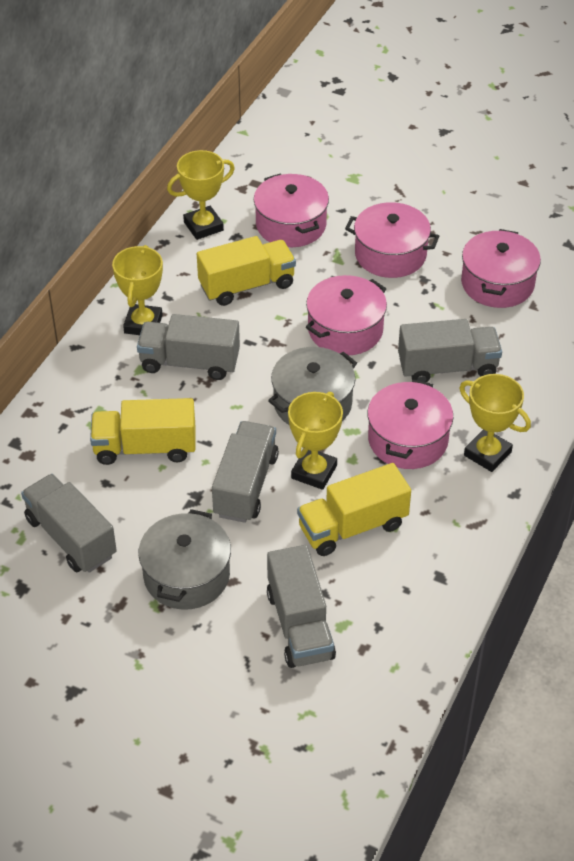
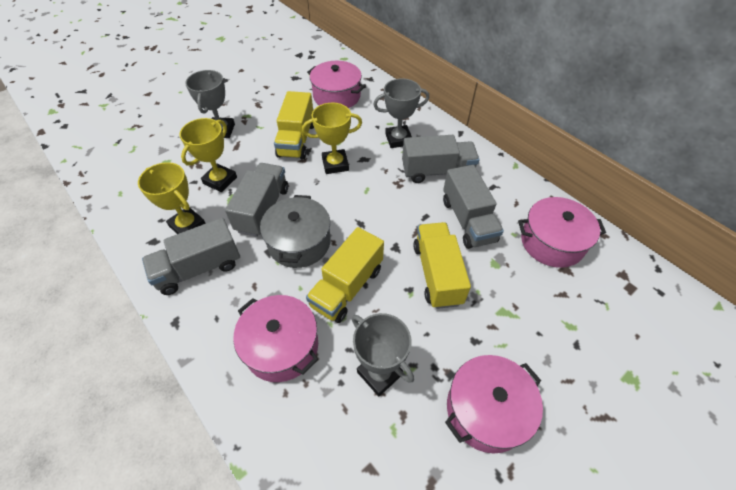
grey pot: [138,509,231,610] [268,347,357,426] = 2 -> [260,195,331,268] = 1
grey trophy: none = 0 -> [185,70,235,138] [352,313,414,396] [373,78,429,148] = 3
grey truck: [21,474,117,573] [137,314,240,380] [212,421,279,523] [267,545,336,668] [398,319,502,382] = 5 -> [142,218,240,295] [225,163,288,237] [402,135,479,183] [443,165,504,249] = 4
pink pot: [254,173,329,247] [306,275,387,355] [345,202,439,278] [367,379,453,469] [461,229,541,308] = 5 -> [233,295,318,382] [307,61,365,108] [445,355,543,454] [518,197,606,268] = 4
yellow trophy: [112,245,163,335] [167,150,235,240] [288,392,343,490] [459,374,531,472] = 4 -> [138,162,206,234] [179,118,237,192] [302,102,362,174] = 3

